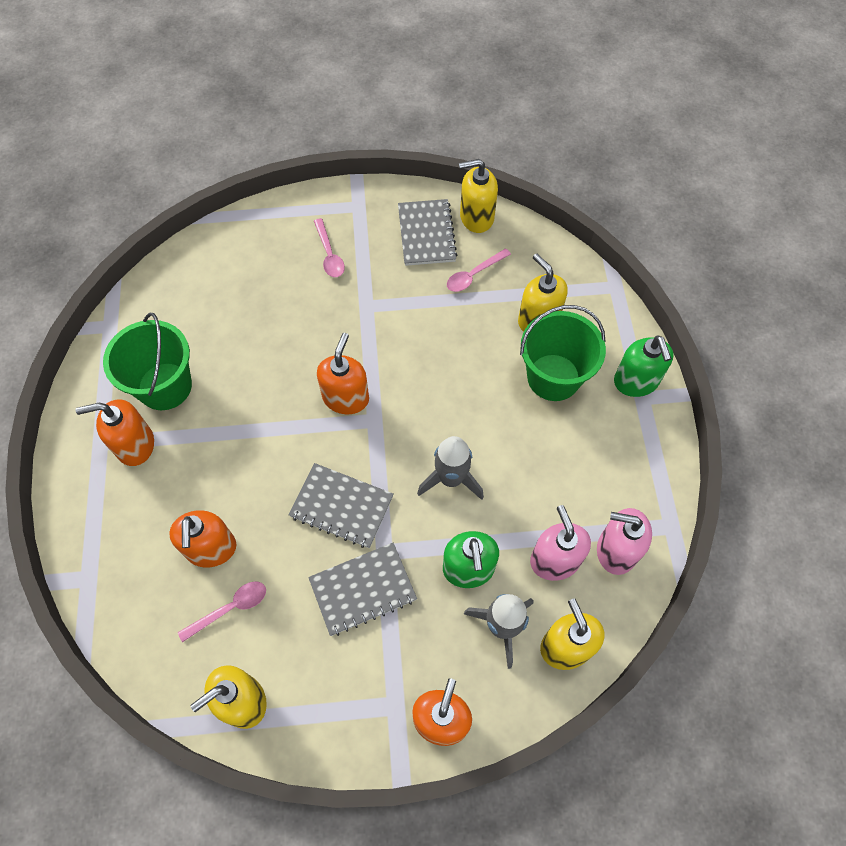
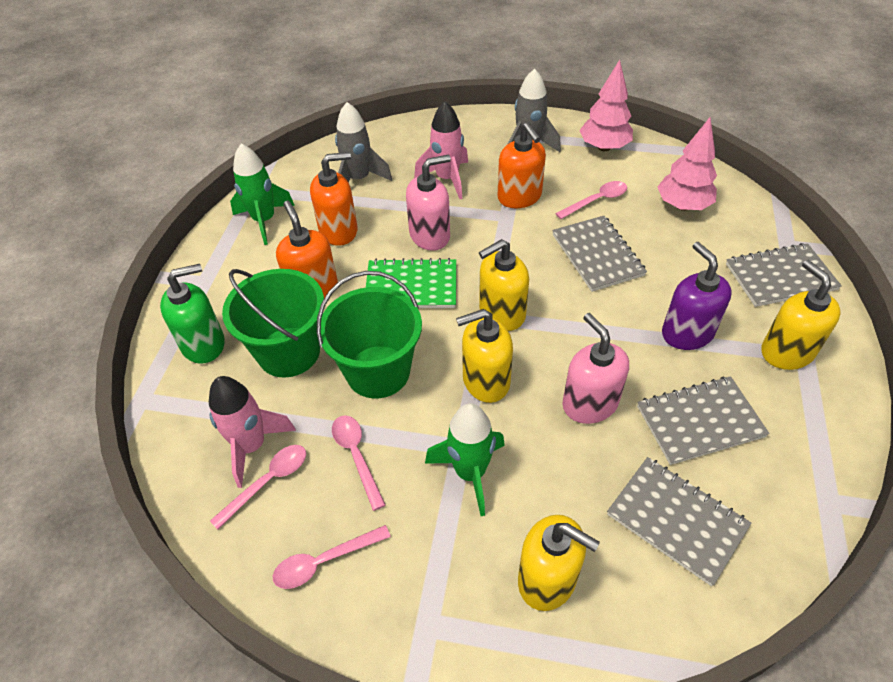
green notebook: none = 0 -> [366,258,456,308] = 1
green rocket: none = 0 -> [230,144,295,245] [425,403,505,516] = 2
green soap dispenser: [443,531,499,588] [614,335,673,397] = 2 -> [160,264,225,364] = 1
grey notebook: [288,463,394,548] [308,543,417,636] [398,199,458,266] = 3 -> [552,216,647,292] [607,457,751,586] [637,376,770,465] [726,243,842,307] = 4
orange soap dispenser: [75,399,154,466] [169,510,236,567] [317,333,369,414] [412,678,472,746] = 4 -> [276,201,338,298] [310,152,357,246] [498,122,546,208] = 3
pink rocket: none = 0 -> [209,376,296,488] [414,101,468,199] = 2
pink spoon: [178,581,266,642] [314,218,345,277] [447,248,511,292] = 3 -> [210,445,306,530] [273,525,391,589] [332,415,386,511] [555,181,627,219] = 4
pink tree: none = 0 -> [579,60,633,151] [658,117,717,211] = 2
purple soap dispenser: none = 0 -> [662,242,732,350] = 1

